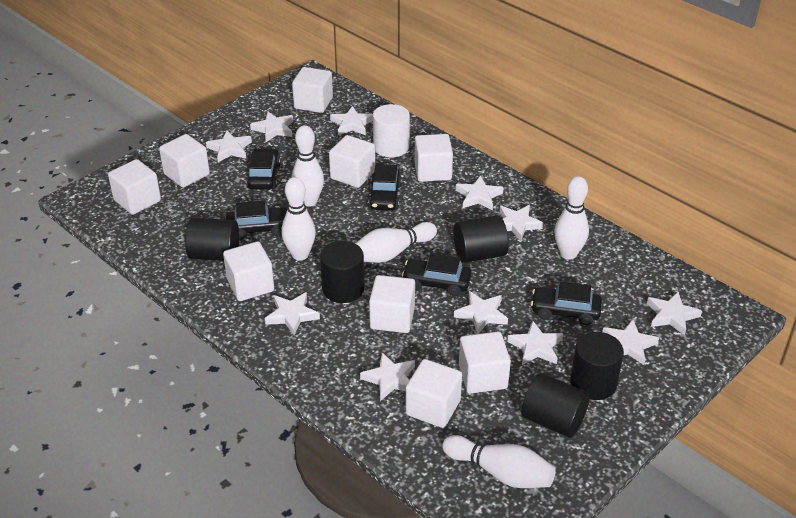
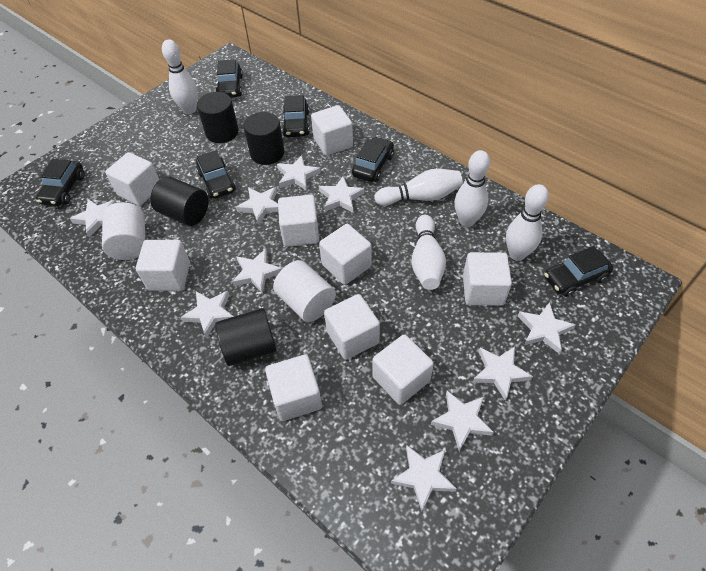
black car: [226,201,287,240] [246,148,281,190] [368,164,402,211] [402,254,471,296] [531,282,602,325] = 5 -> [36,159,85,206] [196,150,236,199] [216,59,243,98] [282,95,309,137] [352,137,394,182] [544,246,614,297] = 6
black cylinder: [185,218,239,261] [320,241,365,303] [453,215,509,263] [521,373,590,438] [571,332,624,400] = 5 -> [150,177,209,226] [197,92,239,143] [215,308,277,366] [244,112,284,165] = 4
white cylinder: [373,104,410,158] = 1 -> [102,202,146,260] [273,260,336,322] = 2
white star: [206,131,252,162] [250,111,293,142] [265,292,320,335] [330,106,373,135] [360,353,415,401] [454,291,508,334] [455,175,504,210] [499,205,543,241] [507,321,563,365] [602,320,659,365] [647,292,702,335] = 11 -> [69,199,117,237] [181,291,234,338] [232,249,282,294] [236,187,278,225] [277,155,321,191] [319,176,365,213] [391,445,457,511] [431,391,494,451] [473,347,533,401] [518,302,575,354] = 10

